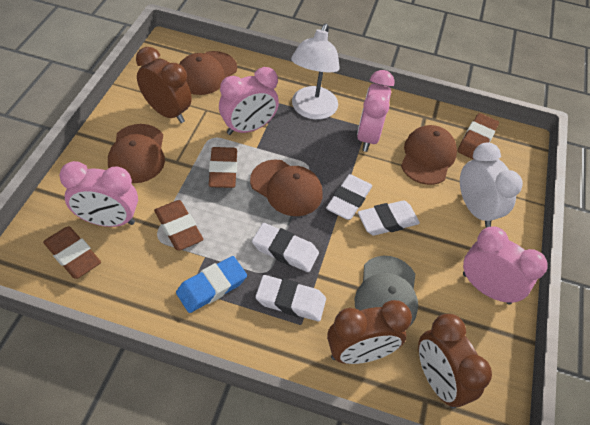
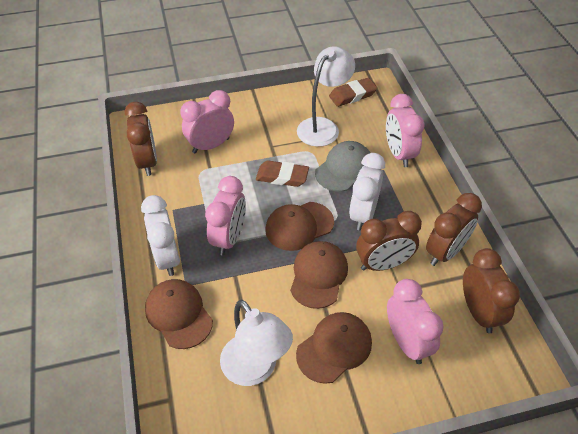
blue eraser: [176,256,247,313] = 1 -> none = 0
brown clock: [136,47,192,123] [327,300,412,364] [418,314,492,409] = 3 -> [124,102,157,176] [356,211,422,271] [426,193,482,266] [463,248,520,333] = 4
brown eraser: [43,226,101,279] [154,200,203,251] [209,147,237,188] [458,113,499,159] = 4 -> [256,161,309,187] [329,78,377,107] = 2
white clock: [460,142,523,227] = 1 -> [141,195,180,276] [349,153,385,230] = 2
white eraser: [252,223,319,272] [255,275,326,321] [326,174,372,220] [358,200,420,236] = 4 -> none = 0
white lamp: [291,23,340,120] = 1 -> [220,299,293,386] [297,46,355,147] = 2

